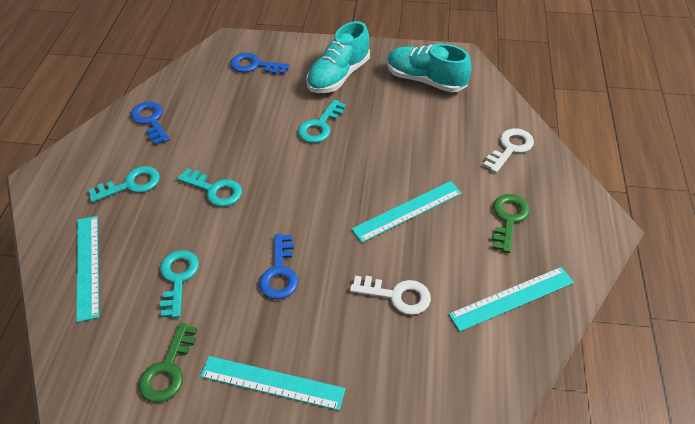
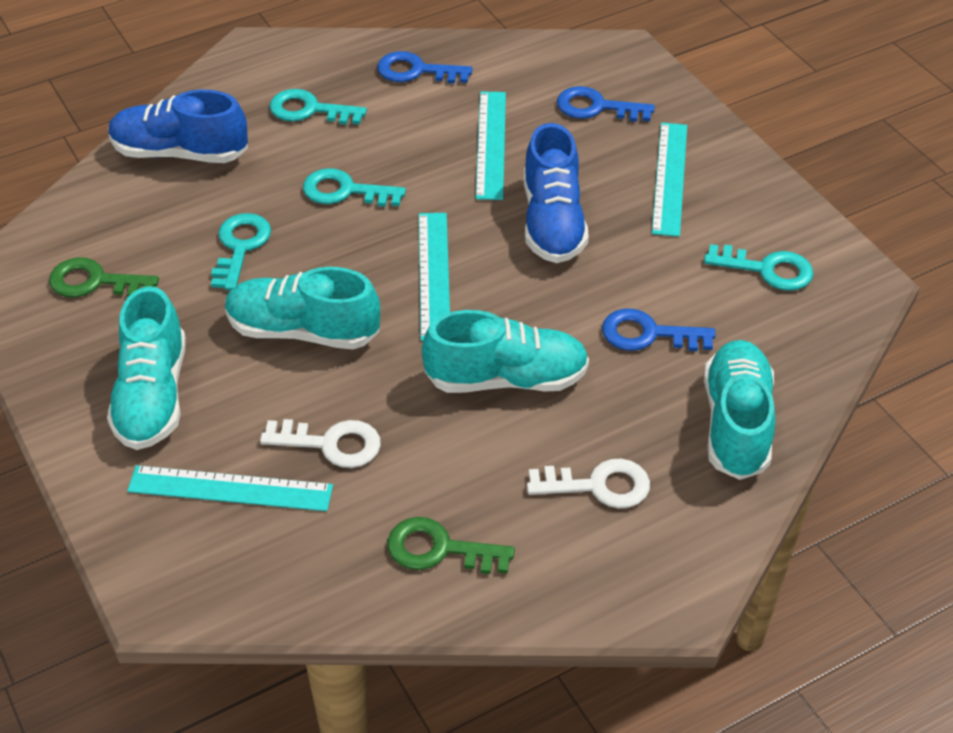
blue shoe: none = 0 -> [109,90,248,163] [524,123,589,263] = 2
turquoise shoe: [306,21,370,93] [387,44,472,92] = 2 -> [107,286,186,450] [225,267,380,350] [422,310,589,393] [704,340,776,480] = 4

